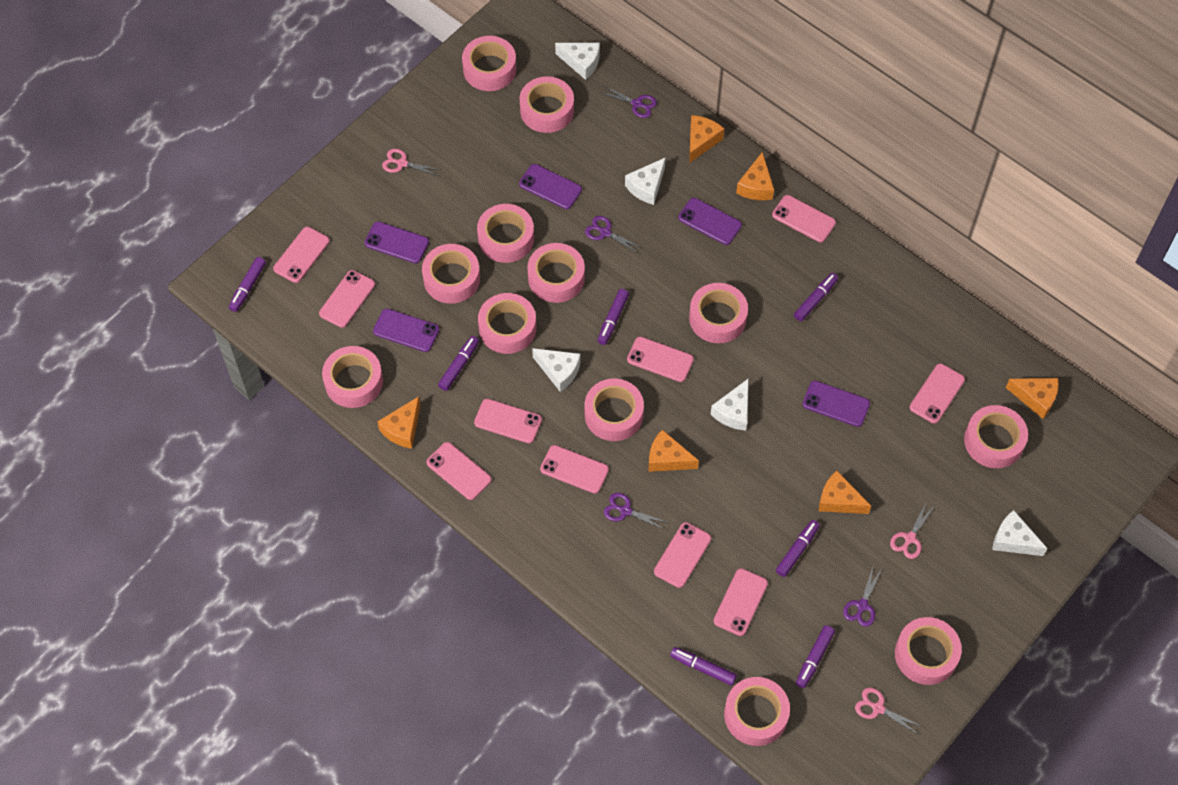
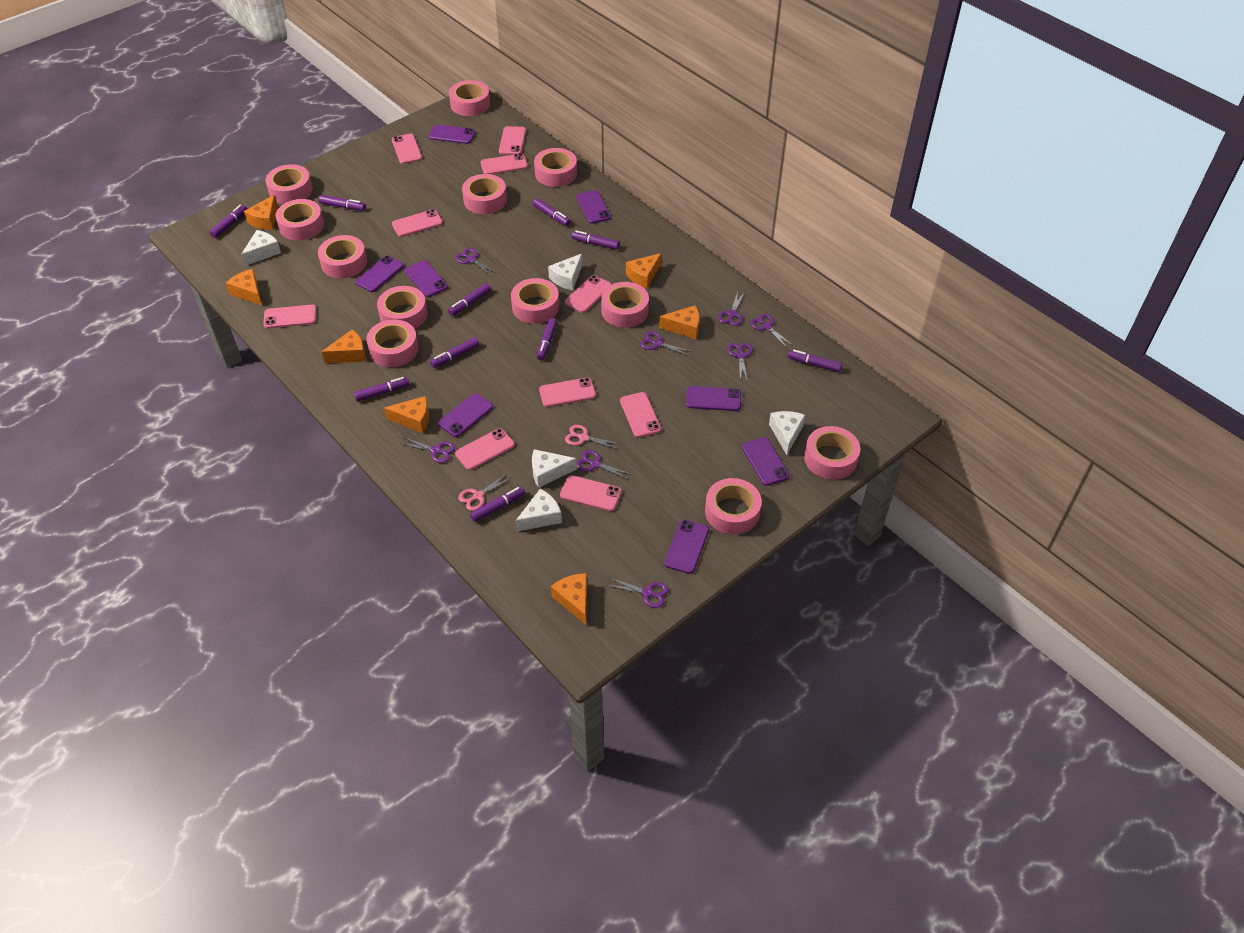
orange cheese: [377,396,420,449] [649,429,699,472] [689,115,724,163] [736,152,774,200] [819,471,871,514] [1006,378,1059,419] = 6 -> [226,269,262,305] [244,195,278,230] [322,329,366,363] [384,396,429,433] [551,573,587,625] [626,253,662,289] [659,305,700,339] = 7
pink scissors: [382,149,441,176] [855,688,923,735] [890,503,934,559] = 3 -> [458,473,513,511] [565,425,620,450] = 2
purple marker: [229,257,266,312] [438,336,479,391] [597,289,629,345] [670,647,737,686] [776,520,820,577] [794,273,838,321] [796,625,835,688] = 7 -> [209,204,247,238] [319,195,366,210] [354,377,410,402] [430,337,480,368] [448,283,491,316] [470,486,525,522] [533,198,571,226] [537,318,557,360] [571,231,620,250] [788,350,842,372] = 10
purple phone: [364,222,429,263] [373,309,439,352] [519,164,582,209] [678,198,742,245] [802,381,870,427] = 5 -> [355,256,404,292] [404,260,448,297] [429,125,475,144] [438,393,494,437] [576,190,611,224] [664,520,709,574] [686,386,741,411] [742,437,790,486] = 8
purple scissors: [585,216,643,254] [600,86,657,118] [604,493,669,530] [843,567,882,627] = 4 -> [399,437,455,463] [455,248,496,276] [577,450,633,480] [607,578,669,608] [640,332,692,356] [718,291,744,326] [727,343,753,382] [750,314,793,348] = 8

